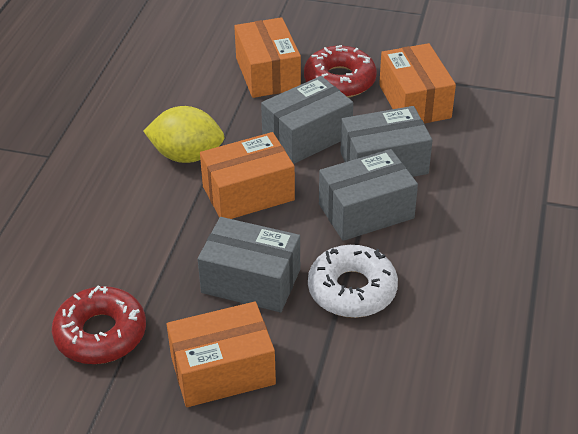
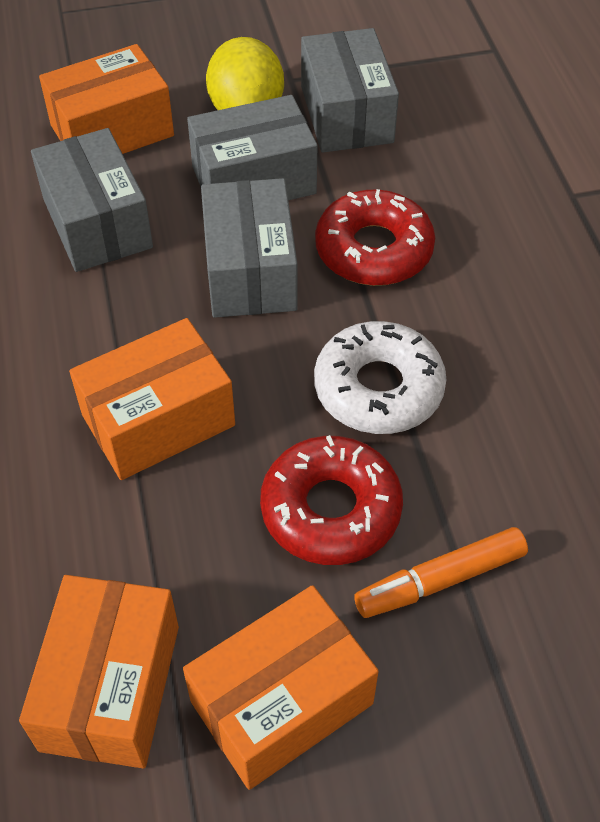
orange marker: none = 0 -> [354,527,528,618] = 1

